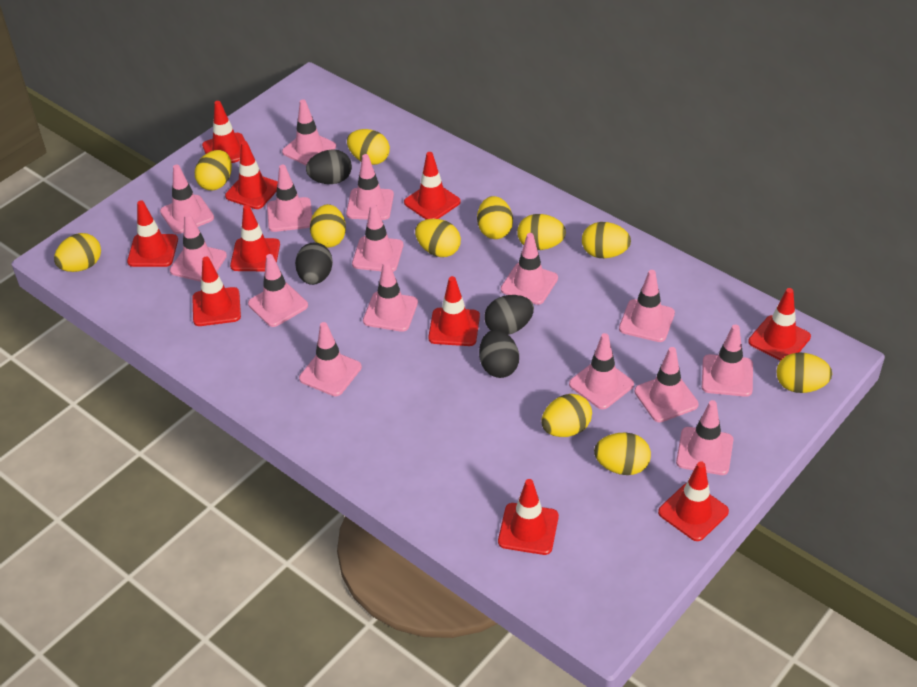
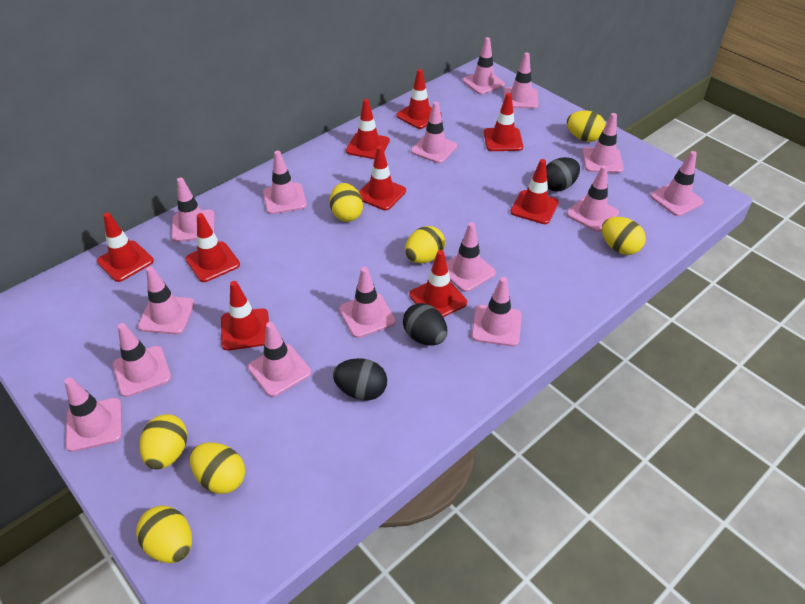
black egg: [295,242,333,285] [306,149,352,184] [479,330,519,378] [484,295,534,335] = 4 -> [333,358,387,401] [403,303,447,346] [546,157,580,191] = 3
red traffic cone: [127,201,178,267] [192,257,241,326] [202,101,245,163] [225,141,278,209] [230,205,280,271] [404,152,461,219] [428,276,480,346] [498,479,559,555] [658,461,729,541] [748,288,811,361] = 10 -> [97,212,154,282] [186,213,240,282] [221,281,269,351] [346,99,390,159] [359,146,406,210] [396,69,442,129] [409,250,467,317] [484,93,523,151] [510,159,559,224] = 9
yellow egg: [54,233,101,272] [195,150,232,190] [310,204,346,248] [347,129,390,165] [415,219,461,257] [477,196,513,239] [517,214,566,250] [541,394,592,437] [582,222,631,258] [594,432,651,475] [776,353,832,393] = 11 -> [136,505,192,563] [140,414,187,470] [190,442,245,494] [330,183,363,222] [405,226,445,263] [567,111,606,142] [602,217,646,255] = 7

